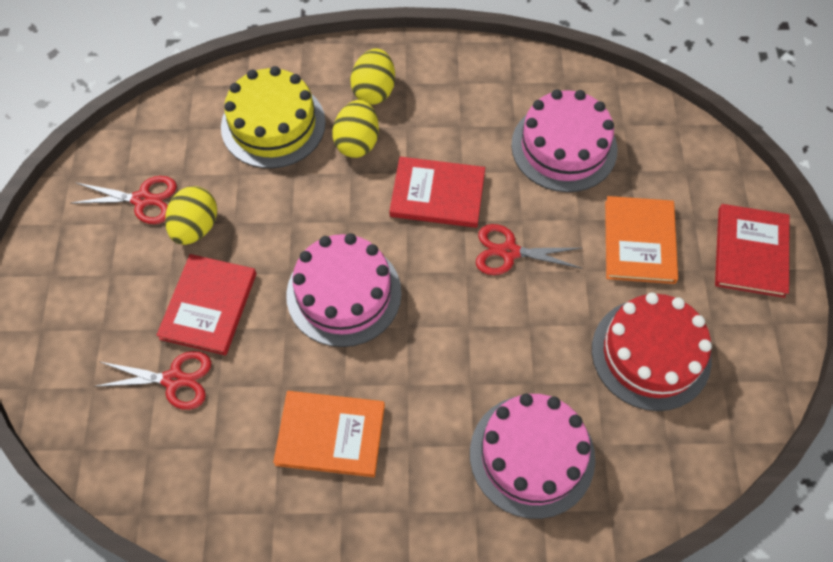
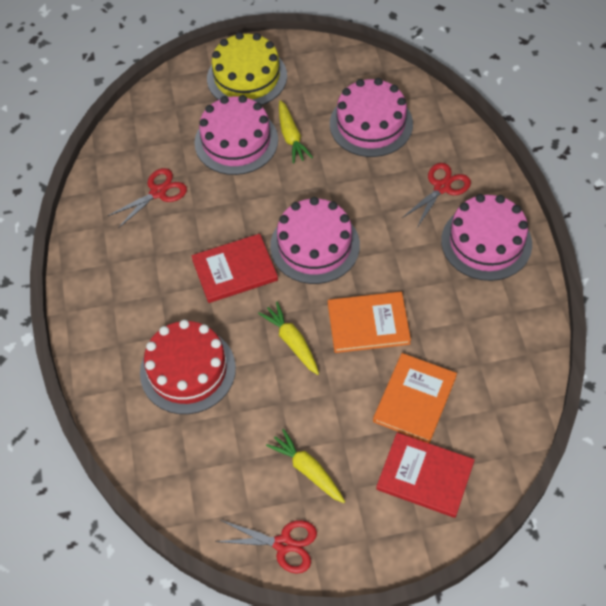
pink cake: [286,233,402,347] [470,393,595,519] [511,89,618,192] = 3 -> [194,95,278,175] [270,197,360,284] [330,78,413,157] [441,194,532,281] = 4
red book: [156,254,256,356] [389,157,485,228] [715,204,790,298] = 3 -> [191,234,278,303] [376,433,475,518] = 2
yellow carrot: none = 0 -> [258,302,319,375] [266,429,345,503] [279,100,313,164] = 3
yellow egg: [165,186,217,245] [332,100,379,158] [351,48,395,105] = 3 -> none = 0

